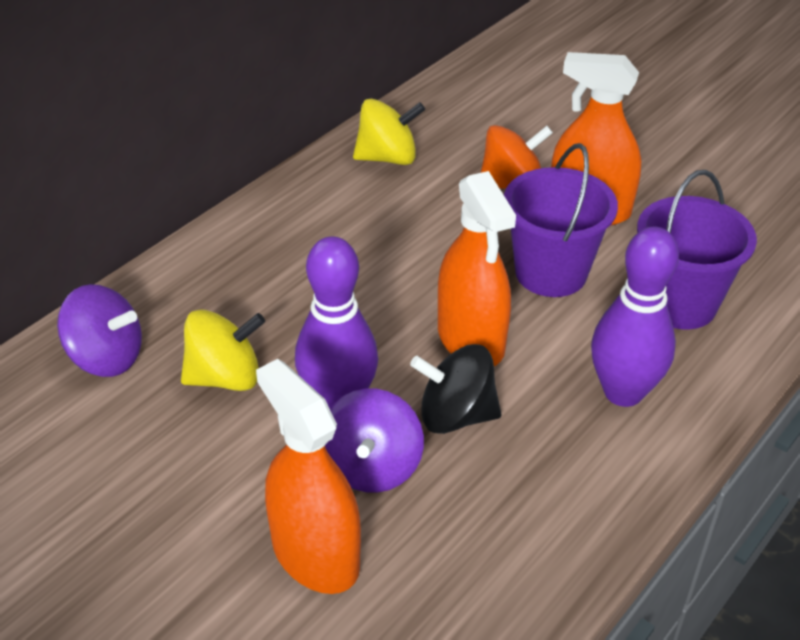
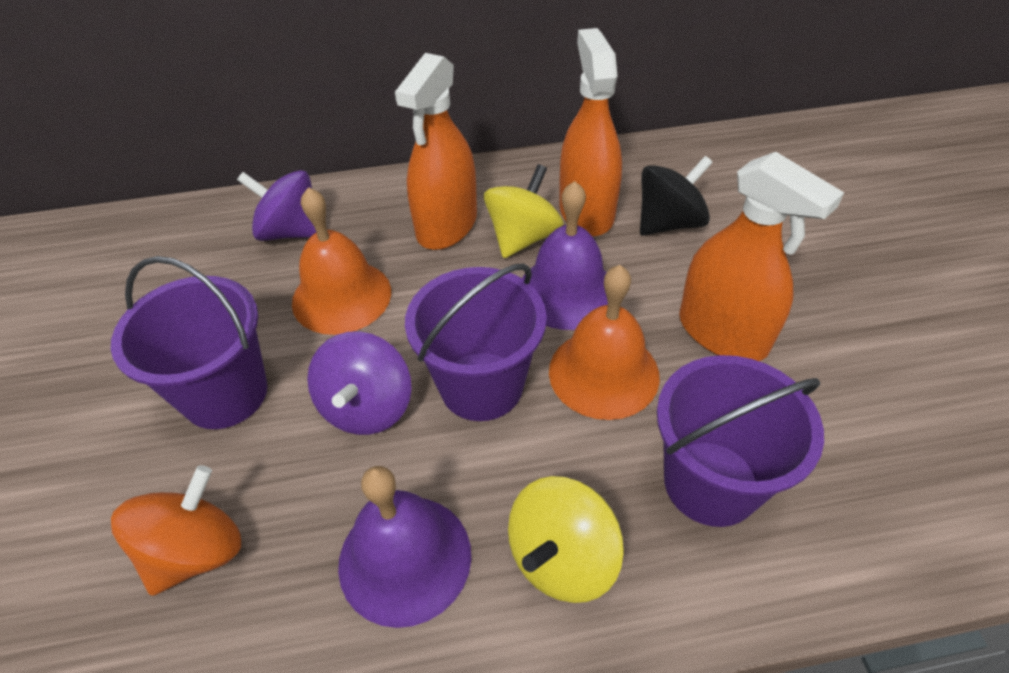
orange bell: none = 0 -> [292,187,391,335] [549,265,660,420] = 2
purple bell: none = 0 -> [338,466,471,628] [522,181,608,330] = 2
purple bowling pin: [295,236,378,409] [591,227,679,407] = 2 -> none = 0
purple bucket: [504,143,618,297] [637,170,757,329] = 2 -> [111,256,267,429] [405,263,547,421] [657,355,824,527] = 3

